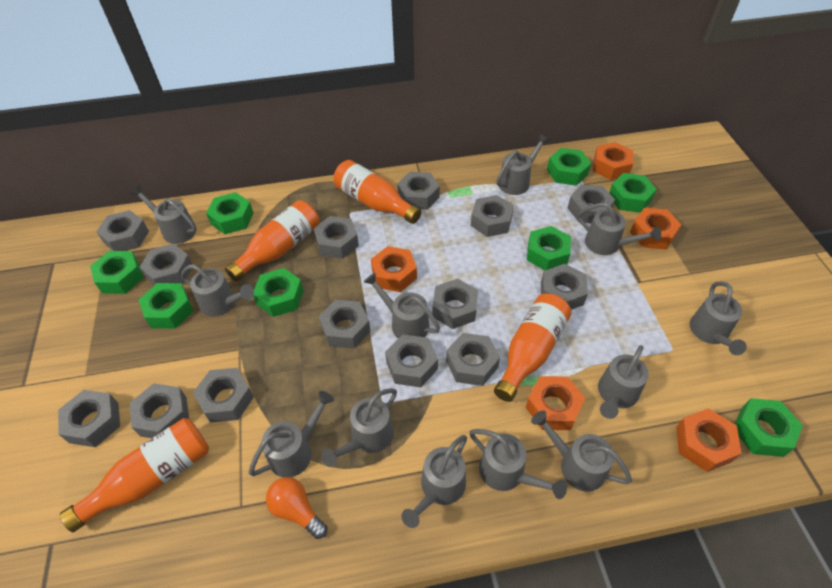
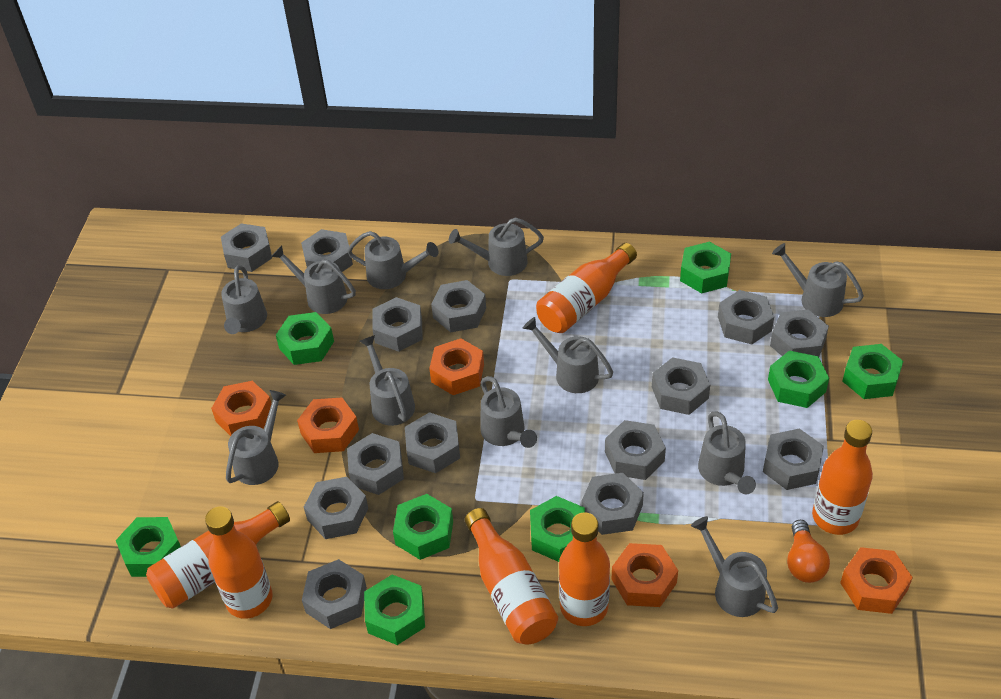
grey watering can: [130,185,197,244] [181,264,254,317] [249,391,334,477] [321,388,397,467] [364,273,440,338] [401,435,467,528] [469,429,567,499] [496,134,550,195] [531,411,632,492] [577,203,661,255] [598,345,649,419] [690,281,747,355] = 12 -> [221,265,267,334] [226,390,286,485] [271,245,356,314] [347,231,438,289] [360,335,415,426] [449,217,544,276] [480,376,537,448] [523,317,613,393] [691,516,778,617] [698,411,756,494] [772,243,864,317] = 11
orange bottle: [60,418,209,532] [225,200,319,281] [334,160,421,224] [494,294,572,402] = 4 -> [146,501,290,609] [205,506,273,619] [465,508,558,644] [536,243,637,333] [559,512,610,626] [812,420,873,535] = 6

